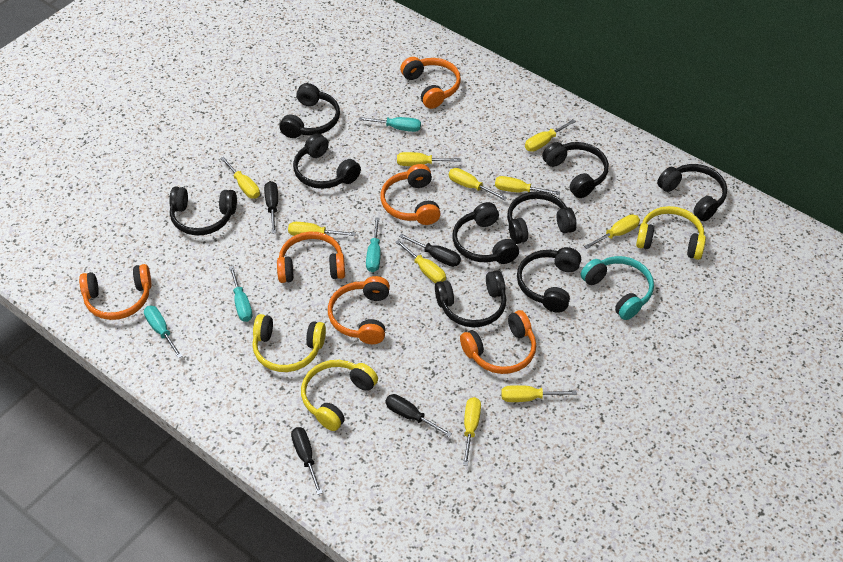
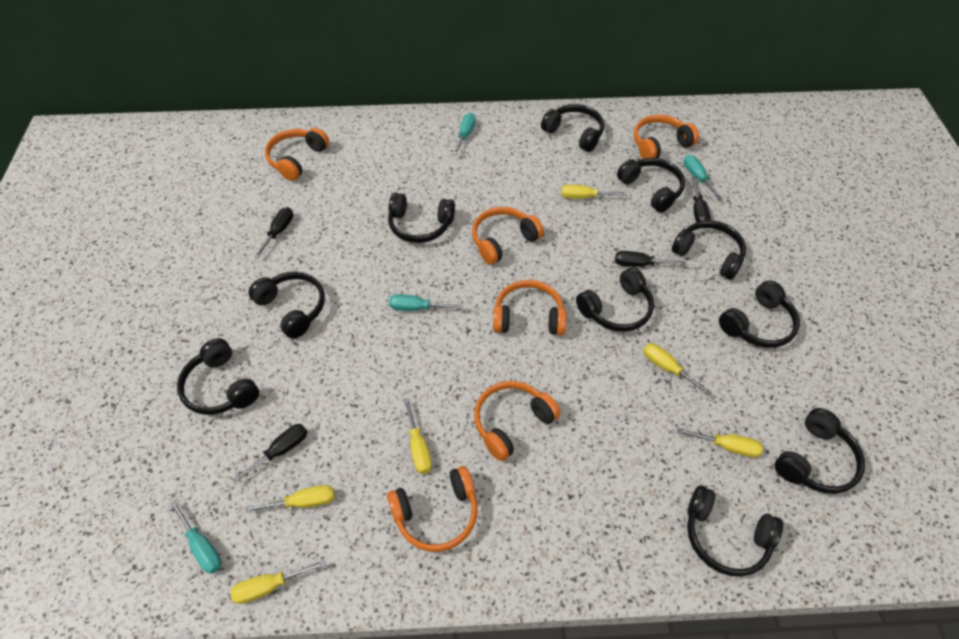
black headphones: [169,187,237,235] [279,83,340,138] [293,133,361,189] [435,270,506,327] [452,202,519,264] [507,191,577,244] [517,247,581,313] [542,142,609,198] [657,164,727,221] = 9 -> [177,338,259,415] [248,272,325,339] [388,192,455,243] [541,104,604,152] [576,267,654,332] [617,158,685,213] [672,220,746,280] [687,486,783,577] [719,280,800,348] [775,408,865,494] = 10
turquoise headphones: [581,256,654,320] = 1 -> none = 0
yellow headphones: [252,314,326,372] [301,360,378,431] [636,206,706,260] = 3 -> none = 0
yellow screwdriver: [220,157,260,199] [288,222,356,236] [396,240,446,283] [397,152,461,166] [449,168,507,200] [463,397,481,466] [495,176,560,195] [501,385,577,402] [525,119,576,152] [584,214,640,249] = 10 -> [231,560,326,604] [245,485,335,513] [404,398,432,474] [561,185,626,199] [643,343,712,396] [677,428,763,458] = 6

